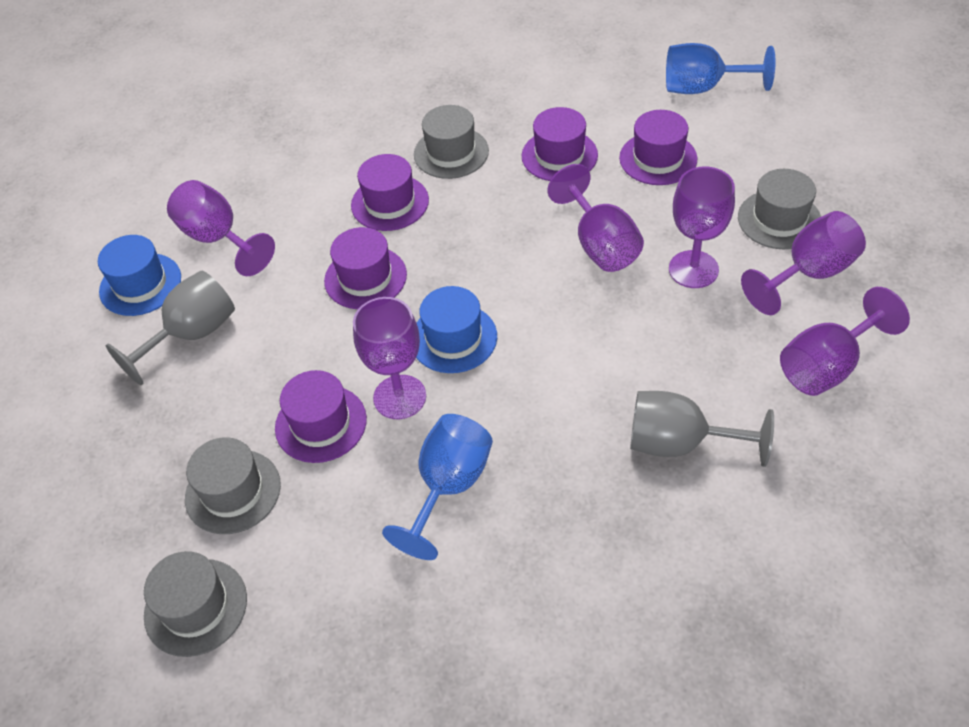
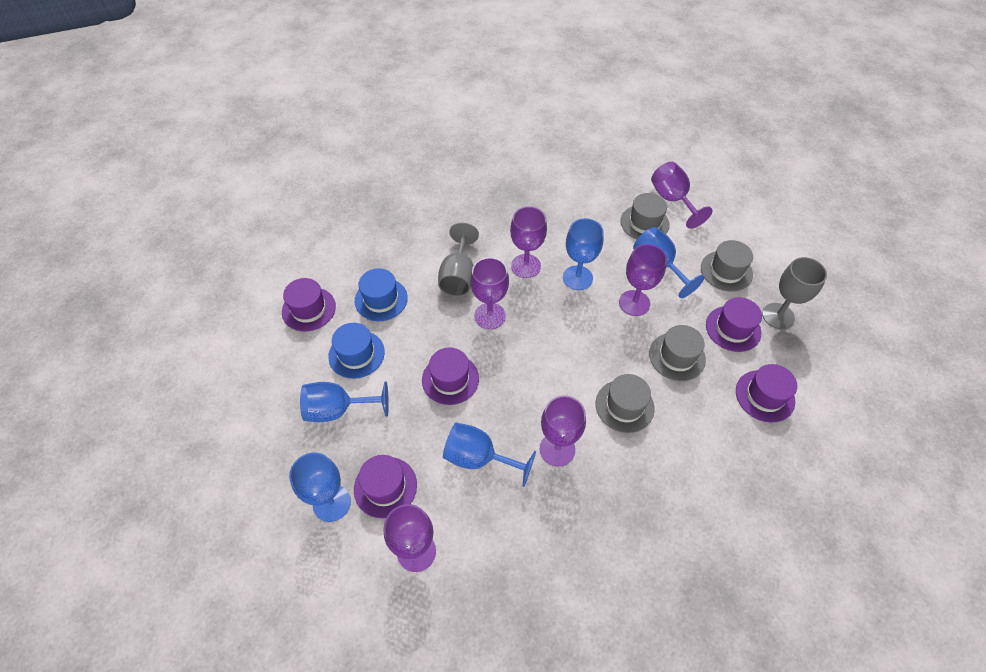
blue goblet: [382,414,493,560] [666,43,776,94] = 2 -> [289,452,351,522] [300,381,389,422] [443,423,536,487] [563,218,603,290] [633,227,705,298] = 5

